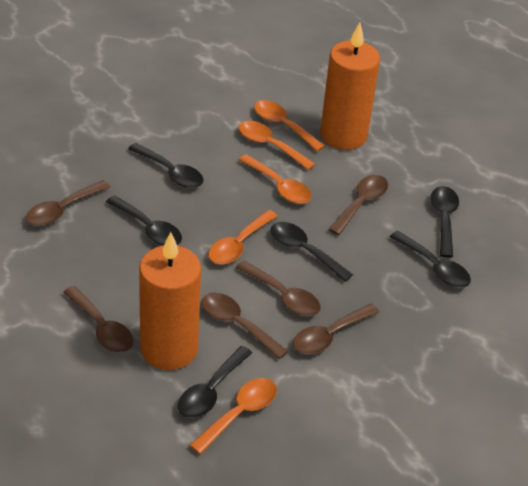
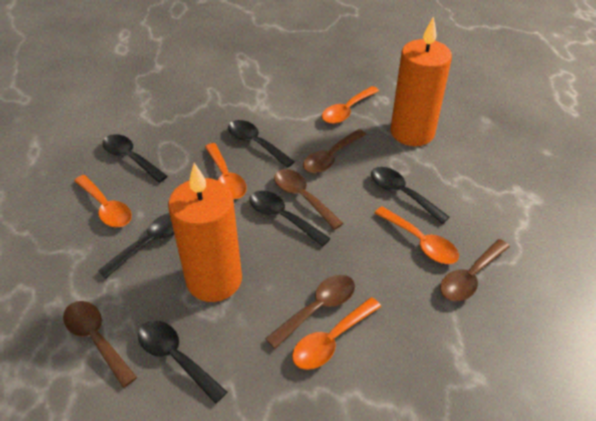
brown spoon: [26,180,110,226] [63,286,133,353] [202,293,288,359] [236,261,321,316] [293,303,379,354] [328,175,388,235] = 6 -> [63,301,137,388] [265,275,355,349] [274,169,344,230] [303,129,366,174] [440,239,510,302] = 5

